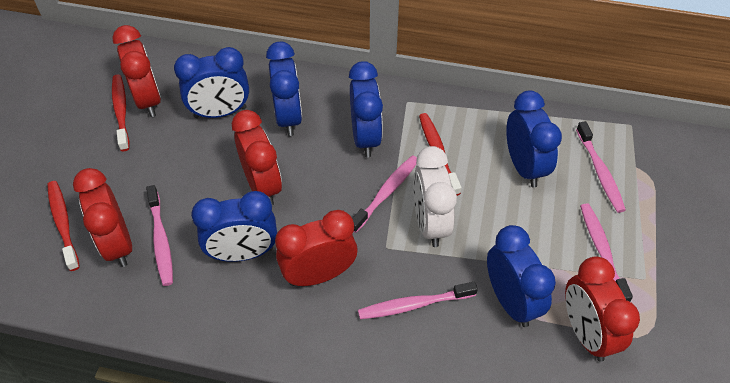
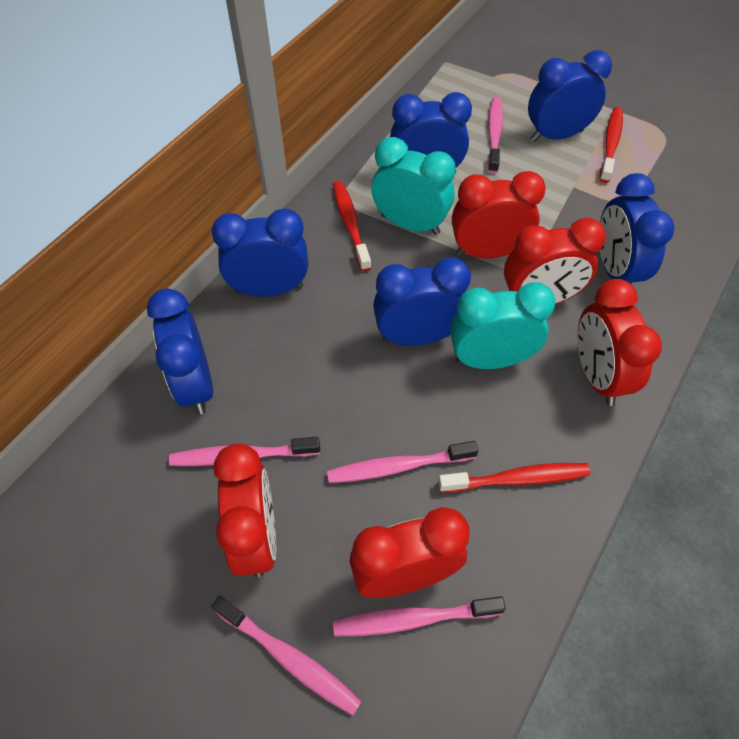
turquoise clock: none = 0 -> [371,137,456,235] [450,282,556,369] = 2
white clock: [413,146,457,247] = 1 -> none = 0

